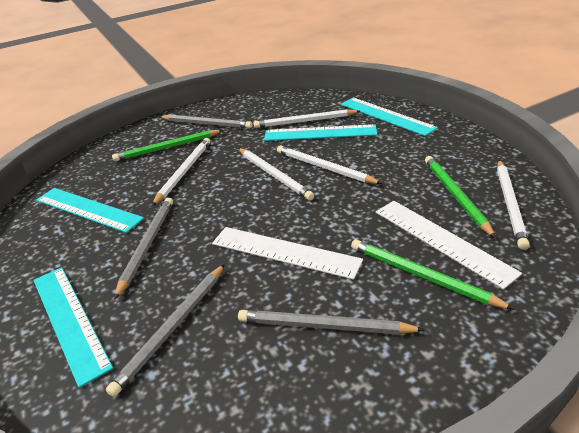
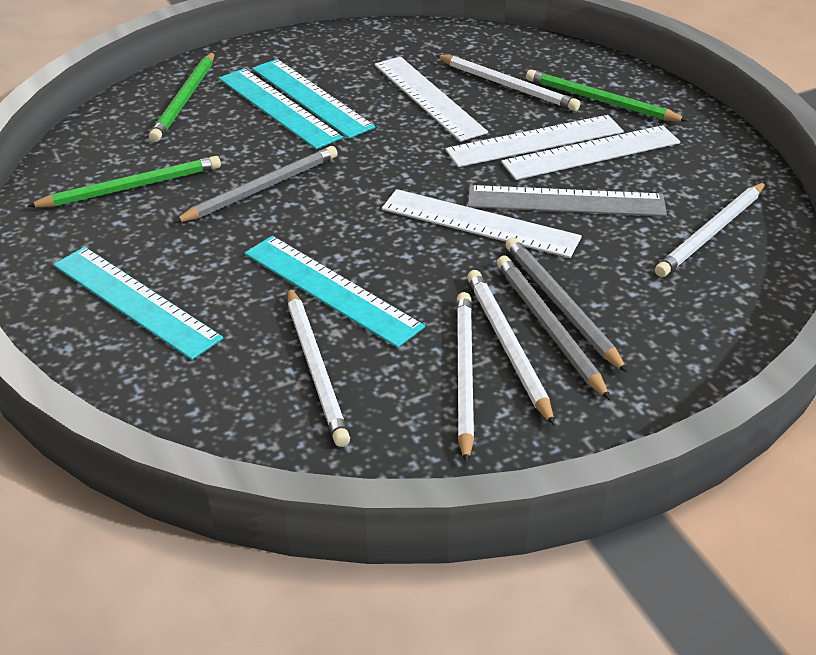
grey pencil: [106,264,225,397] [114,198,173,300] [159,114,252,129] [238,310,425,335] = 4 -> [173,146,338,223] [497,256,610,400] [506,237,628,373] = 3
grey ruler: none = 0 -> [468,185,667,216] = 1
white ruler: [212,227,363,280] [376,201,522,290] = 2 -> [375,57,488,142] [382,189,582,258] [445,115,624,167] [501,125,680,180] = 4

